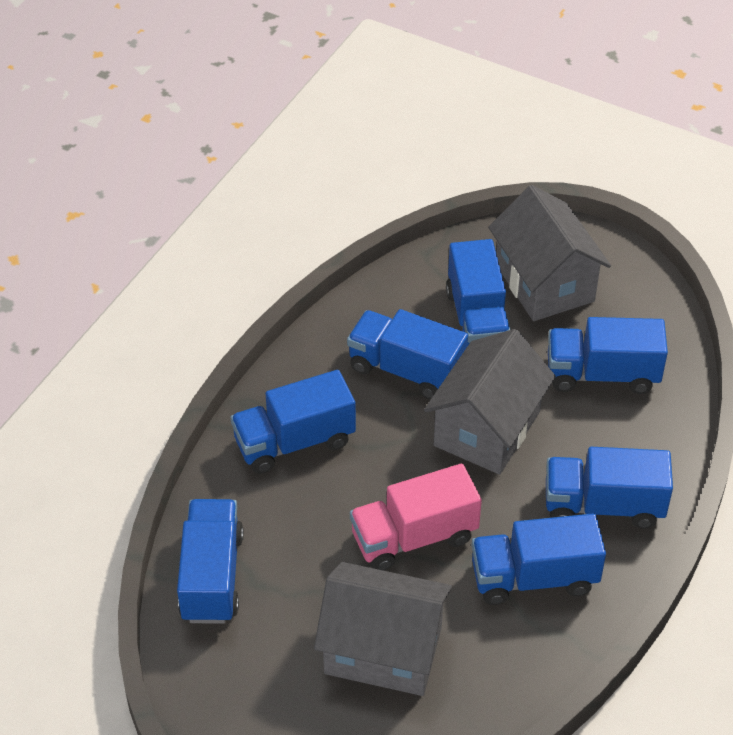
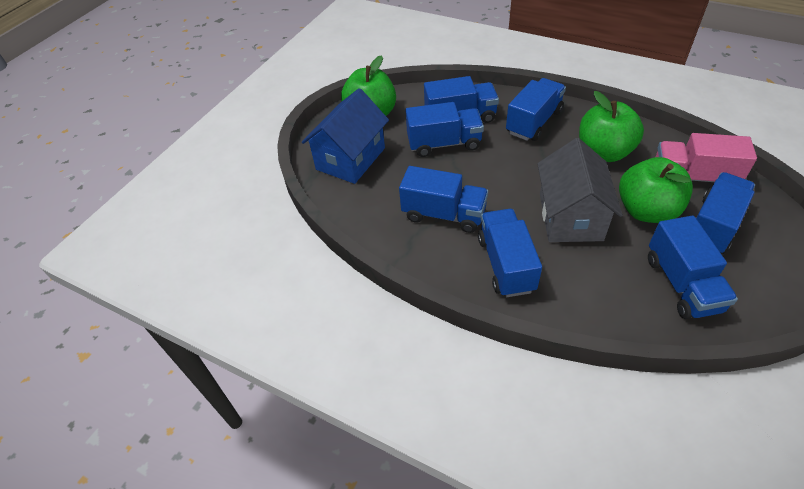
blue house: none = 0 -> [302,88,389,184] = 1
green apple: none = 0 -> [341,55,396,116] [579,91,644,162] [619,157,693,223] = 3
grey house: [314,562,452,696] [424,329,556,475] [488,185,611,321] = 3 -> [537,138,623,242] = 1

